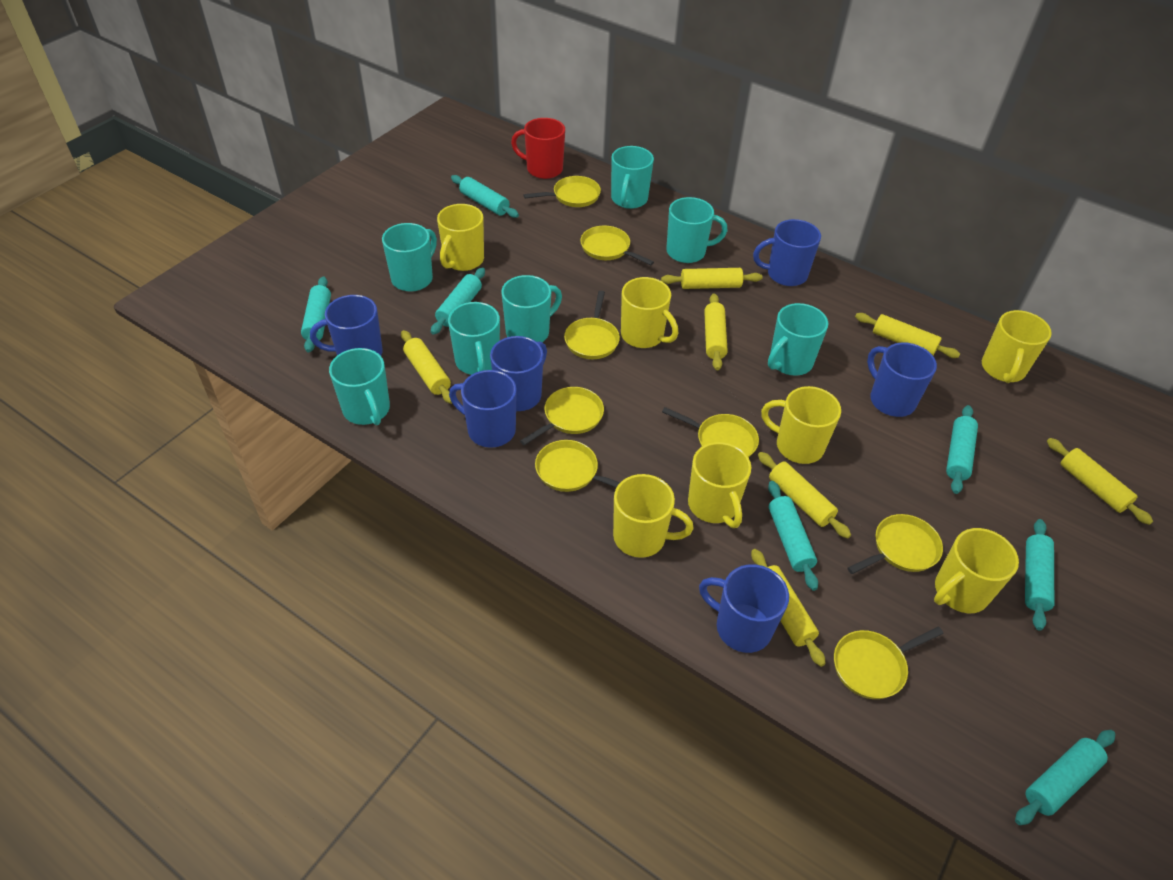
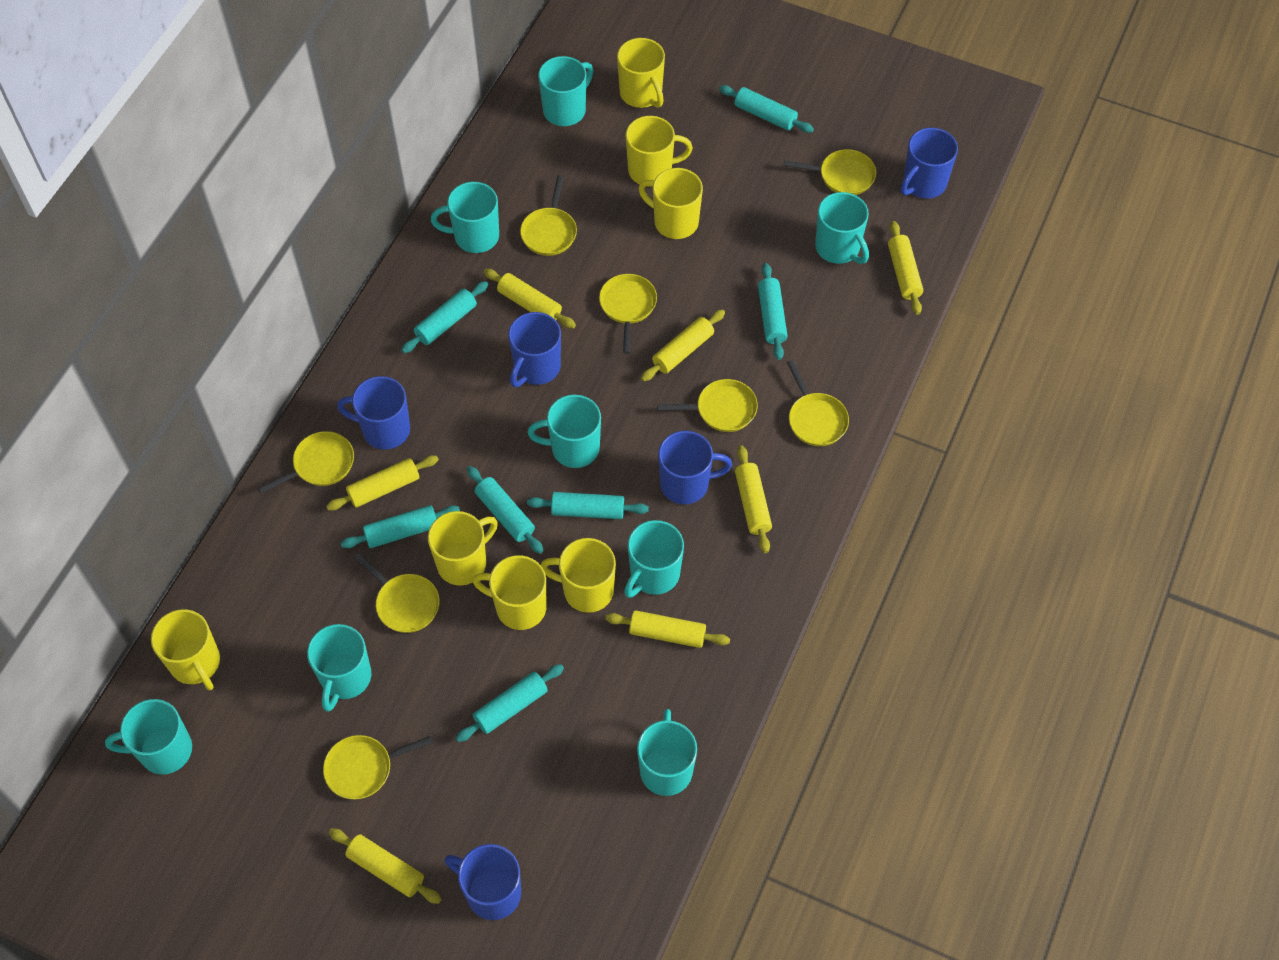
blue mug: [310,295,383,356] [449,370,517,448] [490,336,547,411] [699,564,789,653] [753,219,821,286] [867,342,937,417] = 6 -> [337,376,410,450] [445,844,521,920] [508,312,561,387] [658,431,732,504] [901,128,958,198] = 5
red mug: [511,118,565,179] = 1 -> none = 0
turquoise mug: [329,348,390,425] [382,223,437,292] [448,302,500,375] [501,275,562,342] [611,146,654,209] [666,197,728,263] [768,303,828,376] = 7 -> [105,699,192,775] [307,624,371,712] [431,182,499,253] [528,394,601,468] [538,56,593,126] [624,520,684,598] [637,709,697,796] [815,192,869,264] = 8

